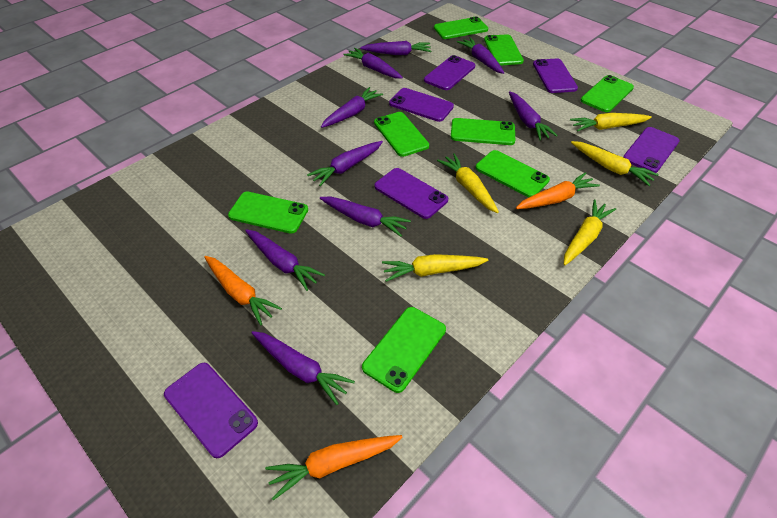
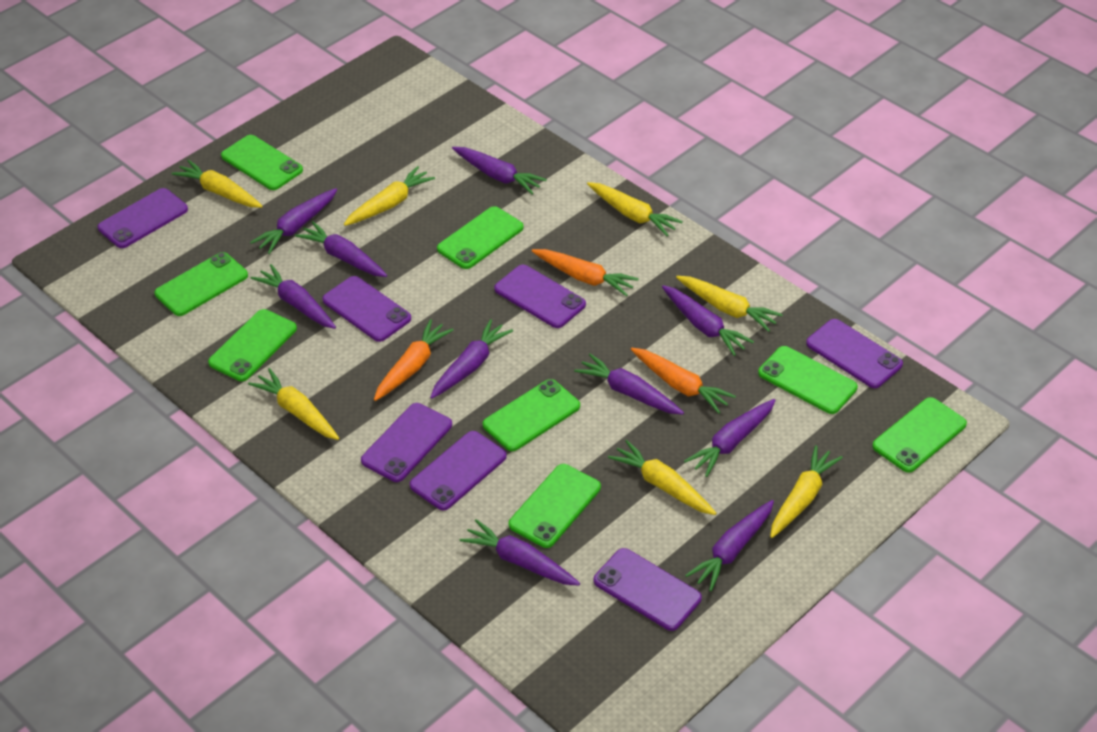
purple carrot: [245,229,325,291] [252,331,355,405] [307,141,383,186] [320,196,411,237] [321,87,383,128] [343,48,403,79] [360,41,431,55] [457,37,504,74] [509,91,558,140] = 9 -> [250,188,337,254] [251,264,336,329] [295,221,387,277] [430,319,513,399] [452,147,547,194] [460,519,580,586] [574,354,684,415] [662,285,754,356] [684,399,776,477] [685,500,774,591] = 10
purple phone: [164,363,258,458] [374,168,448,219] [389,88,454,122] [424,55,475,90] [533,58,578,93] [623,127,680,173] = 6 -> [97,188,188,248] [322,276,411,342] [361,403,452,482] [410,431,507,510] [494,265,586,328] [594,548,702,631] [806,319,903,388] = 7
yellow carrot: [382,254,488,282] [437,153,499,213] [564,199,616,266] [570,113,652,132] [571,141,659,186] = 5 -> [172,159,263,208] [248,368,339,440] [344,166,435,226] [587,182,683,236] [608,440,716,515] [676,276,783,332] [770,445,843,538] = 7

